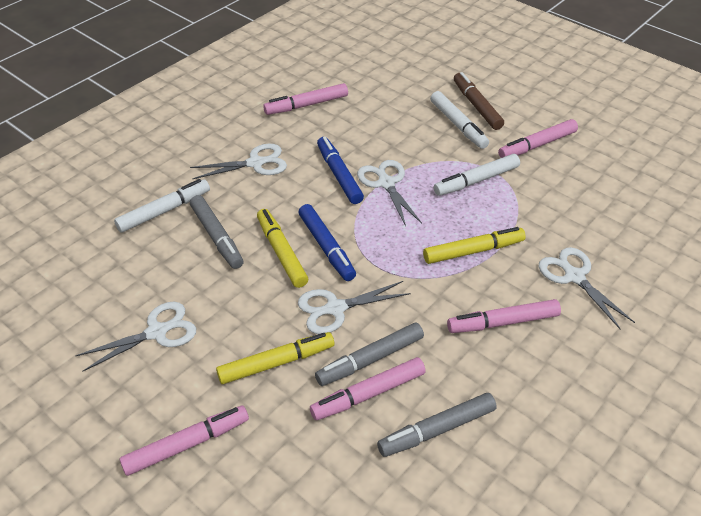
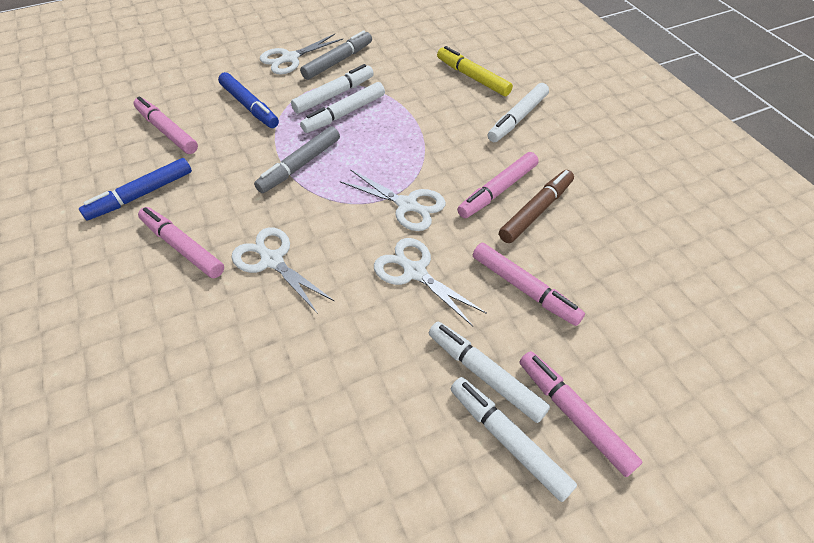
grey marker: [190,195,244,269] [315,322,424,386] [377,393,497,457] = 3 -> [254,126,340,193] [300,30,372,80] = 2
white marker: [114,179,210,233] [430,91,489,149] [434,154,520,196] = 3 -> [291,64,374,114] [300,82,385,133] [429,322,550,423] [450,377,577,502] [488,83,549,142] = 5
white scissors: [75,302,196,372] [190,144,287,179] [298,281,411,334] [357,160,422,226] [539,247,635,329] = 5 -> [232,227,334,314] [260,34,343,74] [340,169,446,231] [374,238,487,326] = 4
yellow marker: [216,332,334,384] [257,209,308,288] [423,227,526,264] = 3 -> [437,46,513,96] = 1

